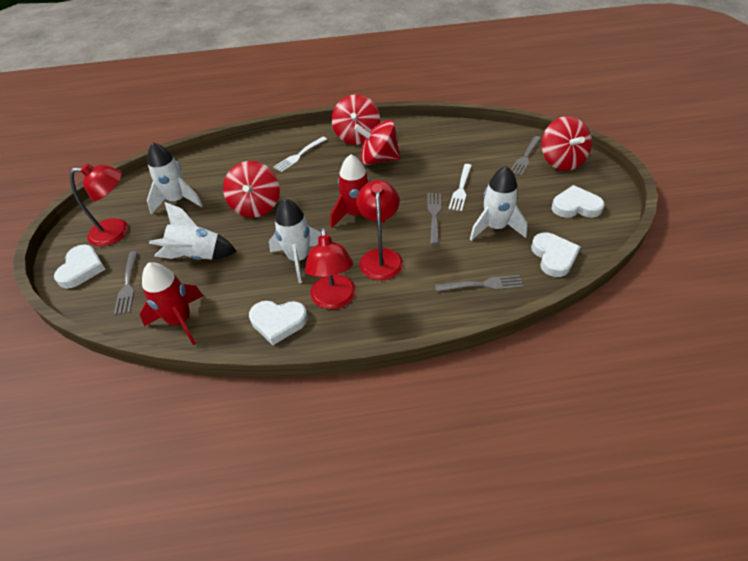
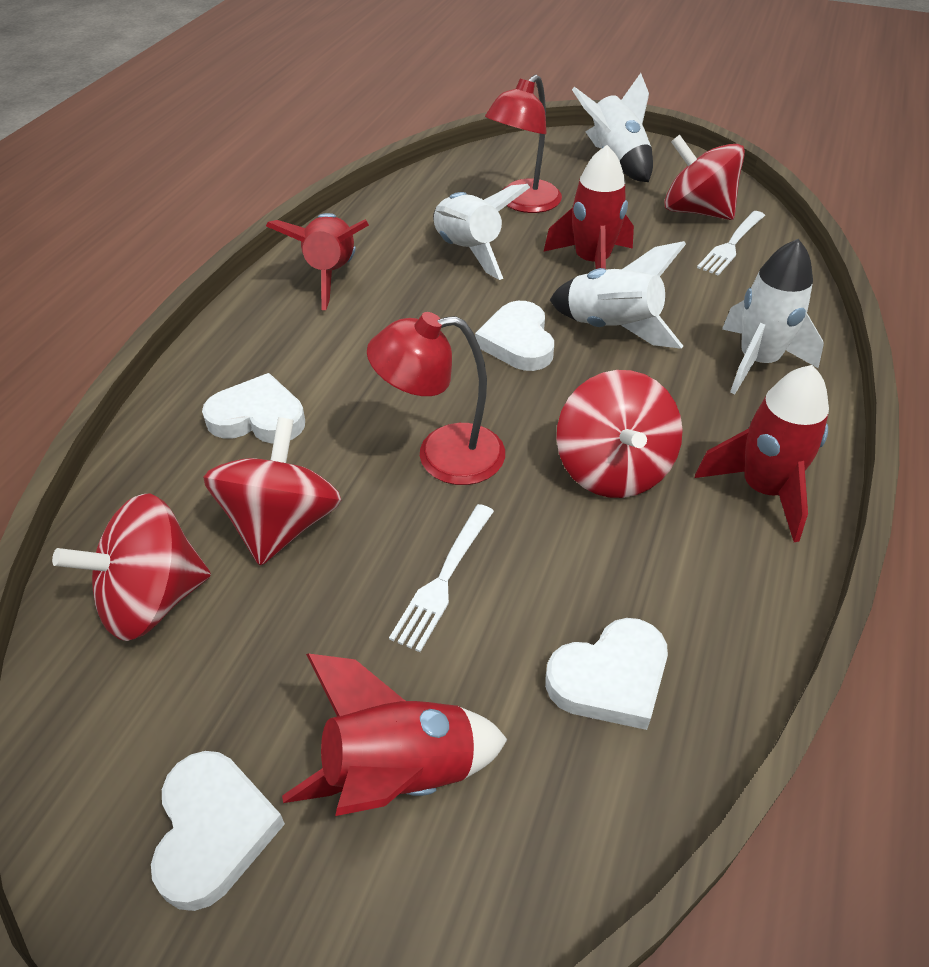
grey fork: [114,251,138,315] [427,193,441,245] [435,275,524,292] [511,136,541,176] = 4 -> none = 0
red lamp: [70,164,128,246] [305,227,356,309] [356,180,403,280] = 3 -> [367,312,505,485] [485,75,562,213] = 2
red rocket: [140,263,203,345] [331,154,385,228] = 2 -> [266,213,369,310] [282,653,508,816] [544,145,634,269] [695,365,829,542] = 4

